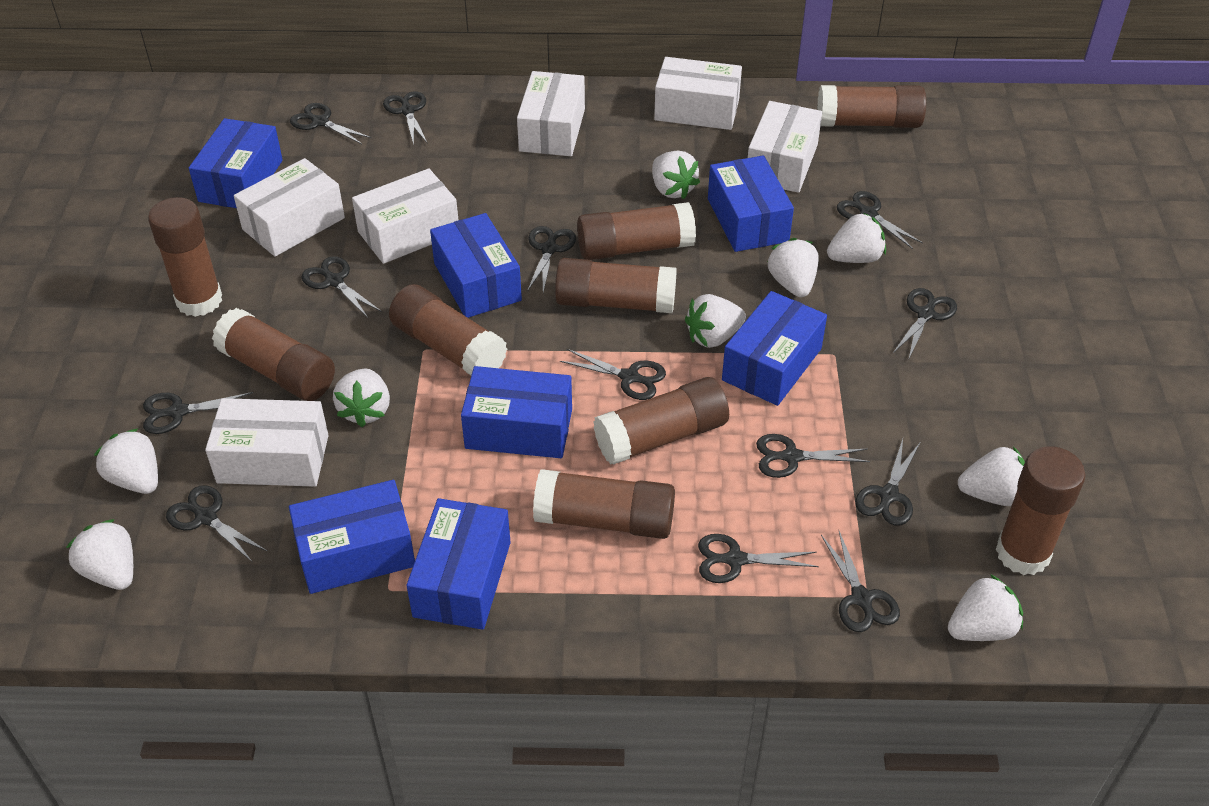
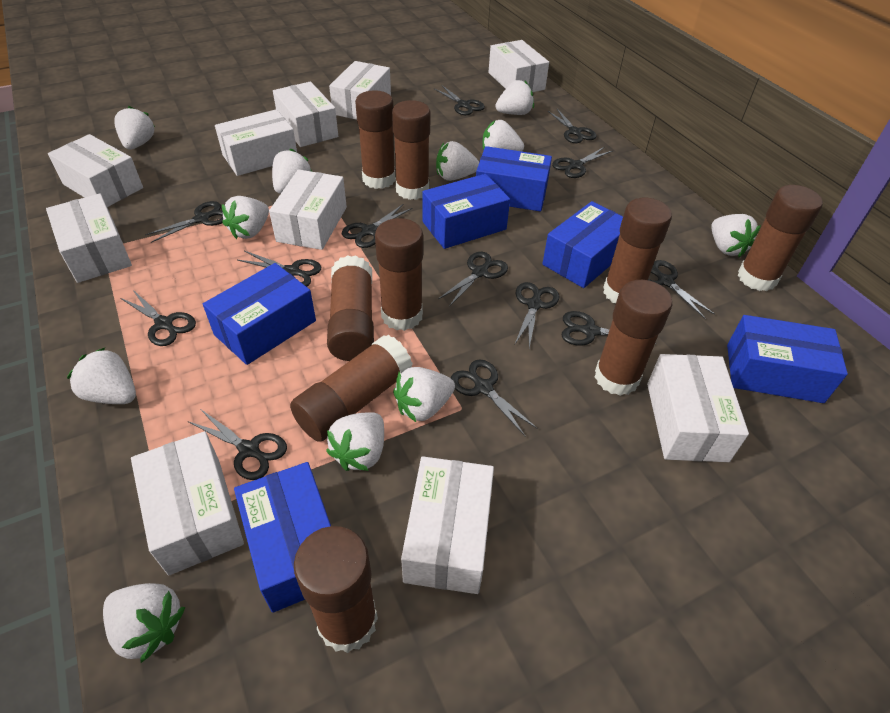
blue box: [189,118,283,208] [289,480,415,594] [406,498,511,630] [430,213,522,318] [461,366,572,458] [708,155,794,252] [722,291,827,406] = 7 -> [203,263,316,365] [234,462,331,613] [422,174,510,249] [476,146,552,211] [542,201,623,288] [727,315,848,403] = 6
white box: [205,398,329,487] [234,158,345,257] [352,168,458,264] [517,71,585,156] [654,57,742,130] [748,101,822,193] = 6 -> [46,194,132,283] [48,134,143,207] [131,431,244,575] [215,109,297,176] [269,170,347,250] [273,82,338,147] [329,61,391,120] [401,456,494,594] [488,40,549,92] [647,354,749,462] = 10
white strawberry: [66,519,133,590] [94,429,158,494] [333,369,390,427] [652,151,700,199] [685,294,746,348] [768,238,819,297] [827,212,886,263] [948,574,1023,641] [958,446,1025,506] = 9 -> [67,348,136,404] [103,583,185,663] [114,106,155,150] [222,196,269,239] [272,148,312,194] [326,412,384,471] [393,367,455,422] [436,141,479,181] [483,120,524,151] [495,80,534,115] [711,214,761,257] = 11

